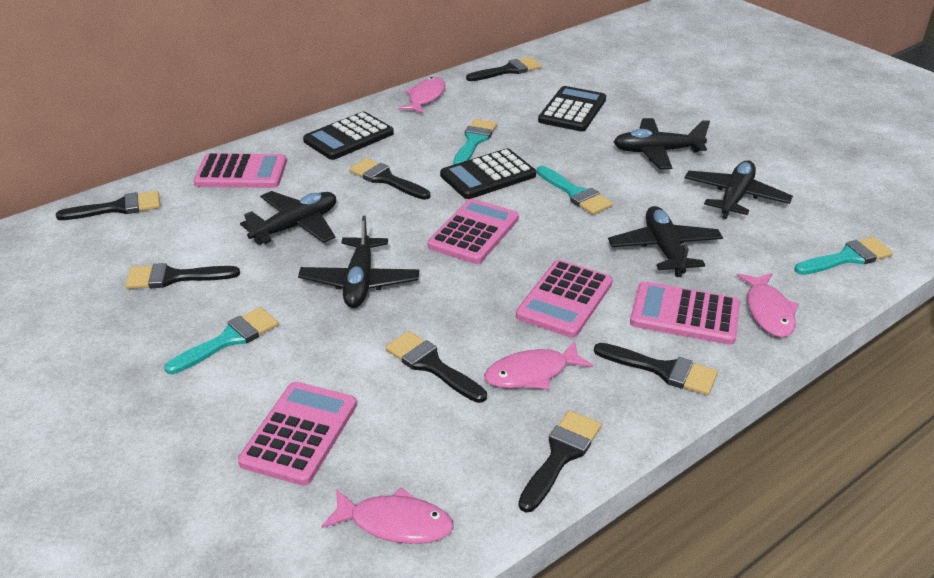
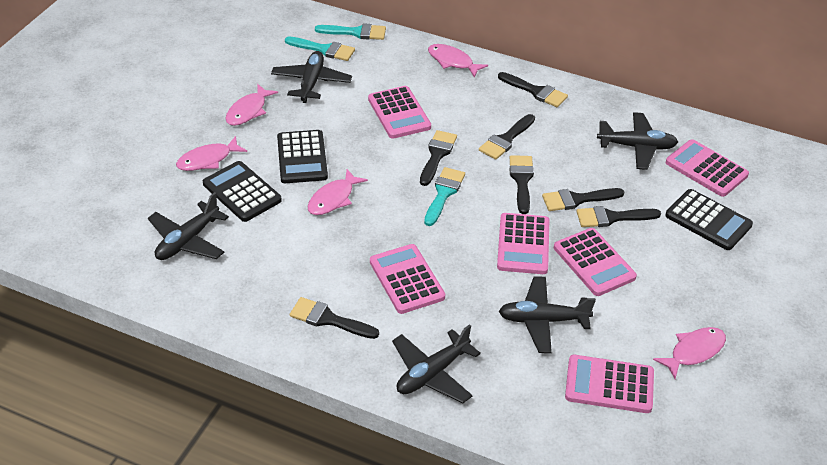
pink calculator: [194,153,287,188] [238,382,357,486] [428,199,519,264] [516,260,613,338] [630,281,740,345] = 5 -> [368,86,431,139] [370,244,445,314] [497,213,549,274] [554,228,637,296] [565,355,654,413] [666,139,749,197] = 6
pink fish: [321,488,454,544] [398,77,446,114] [484,341,593,390] [736,273,799,337] = 4 -> [176,136,247,171] [225,84,278,126] [307,169,368,215] [428,44,488,78] [653,327,726,379] = 5
turquoise brush: [164,307,279,374] [453,119,497,165] [537,166,613,215] [794,237,893,275] = 4 -> [285,37,355,61] [315,23,386,40] [424,167,465,226] = 3

